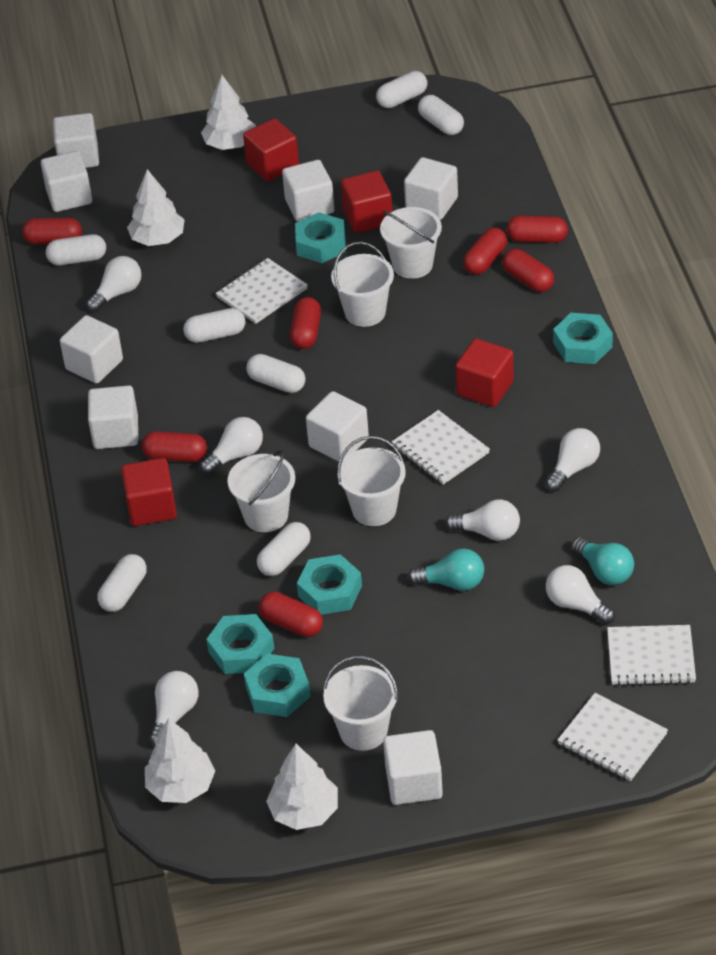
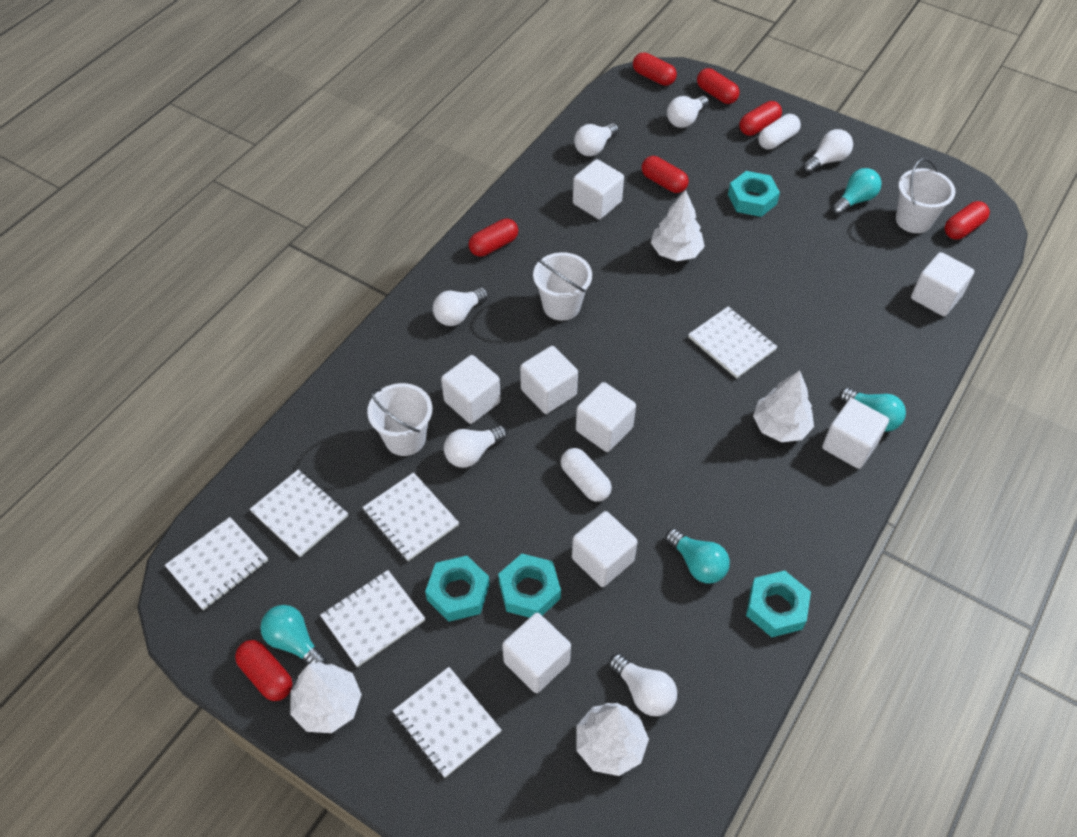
red cube: [121,458,177,526] [243,118,299,181] [341,171,392,233] [455,338,514,407] = 4 -> none = 0
turquoise light bulb: [408,548,484,591] [572,537,634,585] = 2 -> [260,605,327,664] [666,528,730,583] [832,168,882,215] [840,387,906,432] = 4
turquoise nut: [206,614,274,674] [244,654,311,717] [295,212,346,263] [297,554,362,615] [553,313,613,364] = 5 -> [425,556,490,622] [498,554,561,618] [728,171,780,217] [746,571,811,637] = 4
white bucket: [227,450,295,532] [323,656,398,751] [331,242,394,327] [337,436,406,526] [380,207,442,279] = 5 -> [367,383,432,456] [533,252,592,321] [896,158,955,233] = 3
white capsule: [46,234,106,265] [97,554,147,612] [183,308,245,343] [246,354,305,393] [257,522,311,576] [376,71,427,108] [418,95,464,135] = 7 -> [561,448,612,502] [758,114,801,149] = 2
white notebook: [216,258,308,324] [392,410,490,485] [557,693,668,781] [607,625,696,686] = 4 -> [165,517,268,610] [250,469,348,557] [320,570,425,667] [362,472,459,561] [393,667,502,778] [688,306,777,378] = 6

